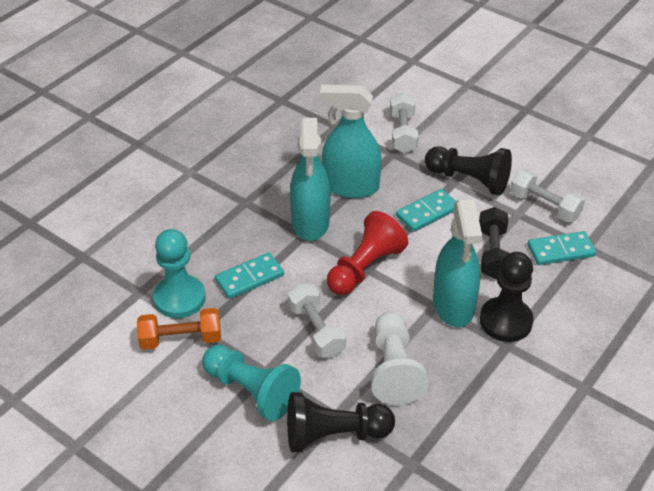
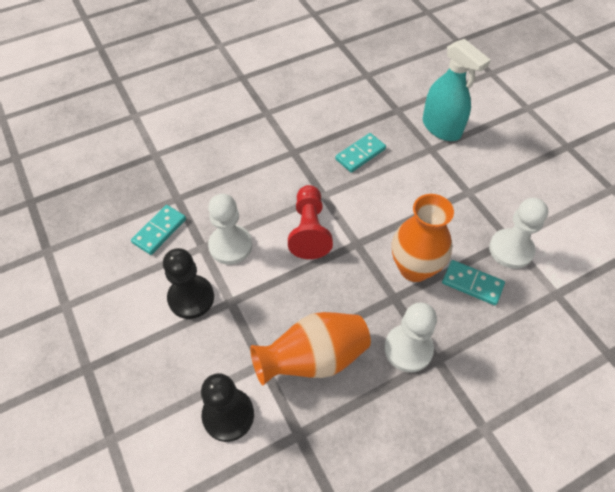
black dumbbell: [479,207,509,279] = 1 -> none = 0
black pawn: [287,392,395,452] [425,146,512,196] [480,252,534,342] = 3 -> [163,248,214,319] [201,373,254,442] = 2
orange dumbbell: [137,308,221,350] = 1 -> none = 0
orange vase: none = 0 -> [250,312,371,385] [392,194,454,282] = 2
turquoise pawn: [153,229,206,318] [202,345,301,421] = 2 -> none = 0
turquoise spray bottle: [290,118,330,241] [320,85,382,198] [433,199,482,327] = 3 -> [423,39,491,141] = 1
white dumbbell: [288,283,346,358] [390,93,418,153] [510,169,585,223] = 3 -> none = 0
white pawn: [371,312,429,405] = 1 -> [208,194,252,265] [384,302,437,372] [489,198,548,269] = 3

